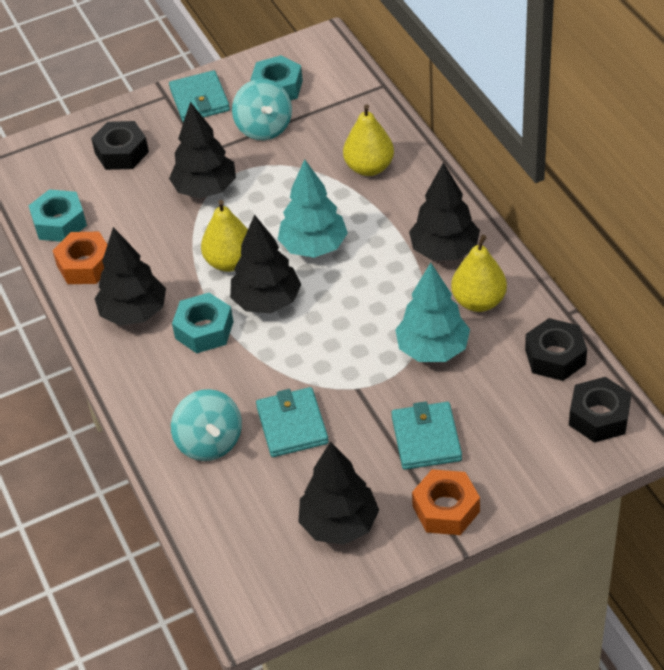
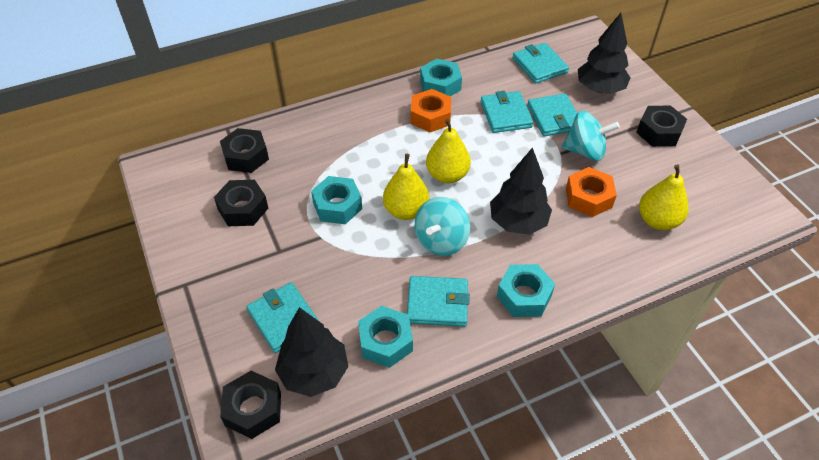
black nut: [91,121,149,170] [525,318,587,381] [569,377,632,443] = 3 -> [214,180,268,226] [220,128,269,173] [220,371,281,439] [636,106,687,147] = 4
black tree: [94,227,166,326] [169,102,236,198] [230,215,302,313] [298,442,379,545] [409,162,480,261] = 5 -> [275,307,349,397] [490,147,552,235] [578,13,631,94] = 3
turquoise nut: [28,189,87,242] [172,293,233,353] [250,55,303,100] = 3 -> [311,176,362,224] [358,306,413,368] [420,59,462,96] [497,264,555,317] = 4
turquoise tree: [278,159,348,258] [395,263,470,362] = 2 -> none = 0
turquoise wallet: [169,70,230,122] [256,387,329,457] [392,401,462,470] = 3 -> [247,282,319,353] [407,276,470,327] [481,91,533,133] [513,43,569,83] [527,93,578,136] = 5

